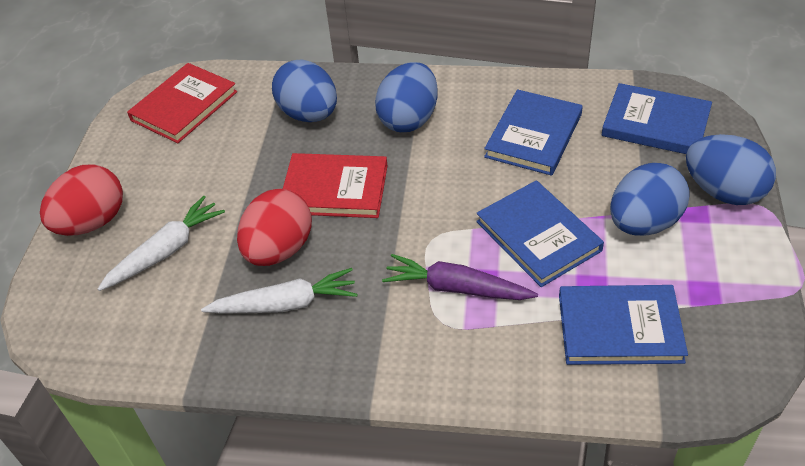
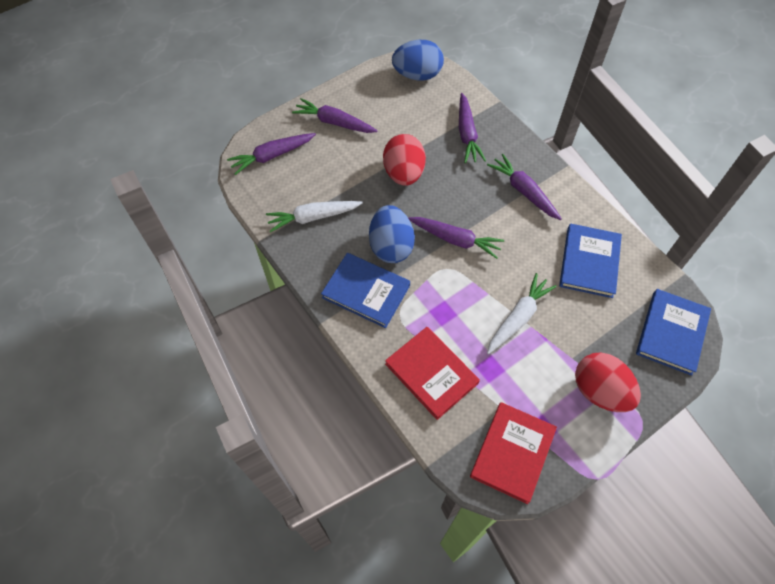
blue book: [476,180,604,287] [484,89,583,176] [559,285,688,365] [601,83,712,154] = 4 -> [321,253,410,328] [559,224,622,298] [636,289,711,376] = 3
blue egg: [272,60,337,122] [375,62,438,132] [610,163,689,236] [686,134,776,205] = 4 -> [369,205,415,263] [392,40,444,81] = 2
purple carrot: [382,254,538,300] = 1 -> [227,133,316,175] [292,98,378,133] [408,217,504,259] [459,93,486,163] [487,154,562,220] = 5

